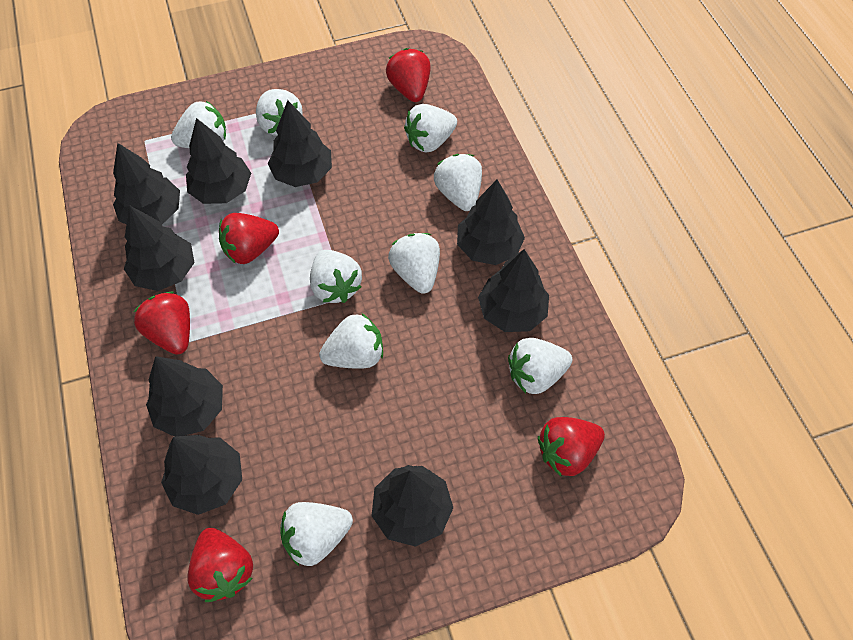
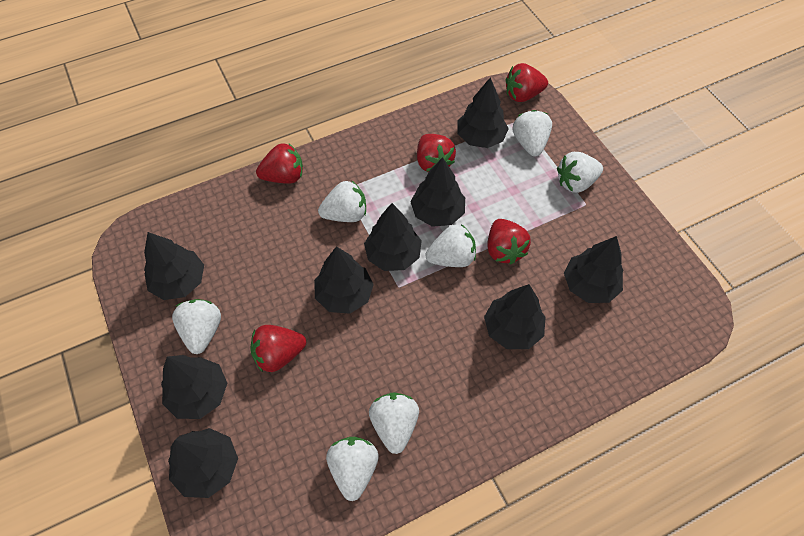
white strawberry: [171,101,226,148] [256,89,303,136] [280,502,353,566] [310,250,362,303] [319,314,383,369] [388,233,440,294] [404,104,457,152] [434,154,482,211] [508,338,572,394] = 9 -> [172,299,221,354] [318,180,366,222] [326,437,378,501] [369,393,419,454] [425,224,476,267] [513,110,552,156] [557,152,603,193] = 7

